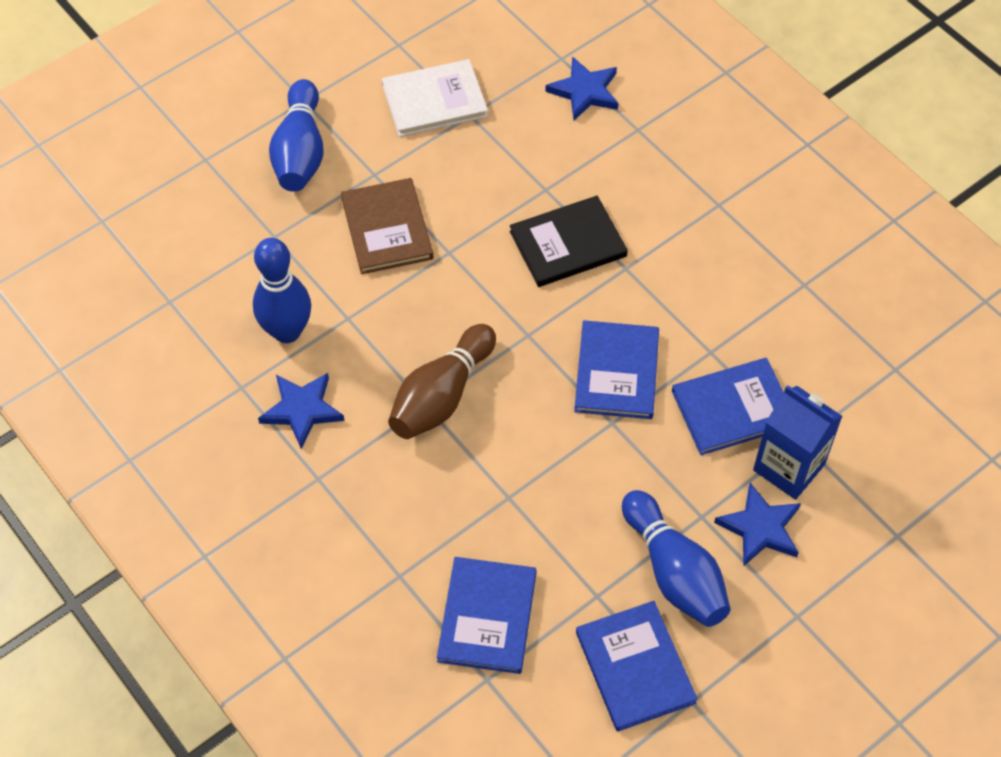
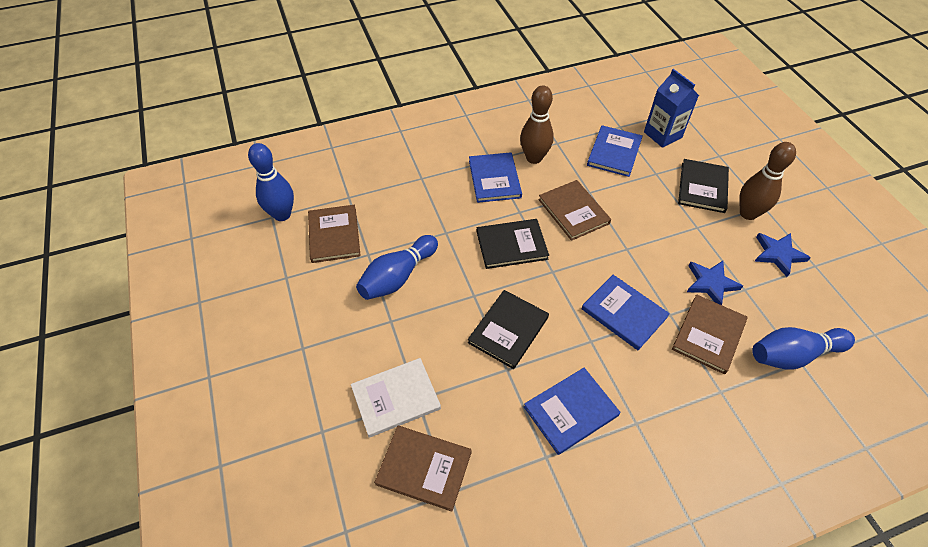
black book: [510,196,628,287] = 1 -> [468,290,549,369] [477,219,549,269] [678,159,729,213] = 3
blue star: [258,373,345,449] [545,56,619,120] [714,483,801,567] = 3 -> [687,261,743,305] [754,233,811,277] = 2
brown book: [341,178,433,274] = 1 -> [308,205,361,263] [374,426,472,512] [538,180,611,241] [672,294,748,374] = 4
brown bowling pin: [388,324,496,439] = 1 -> [520,85,554,164] [739,142,796,220] = 2

